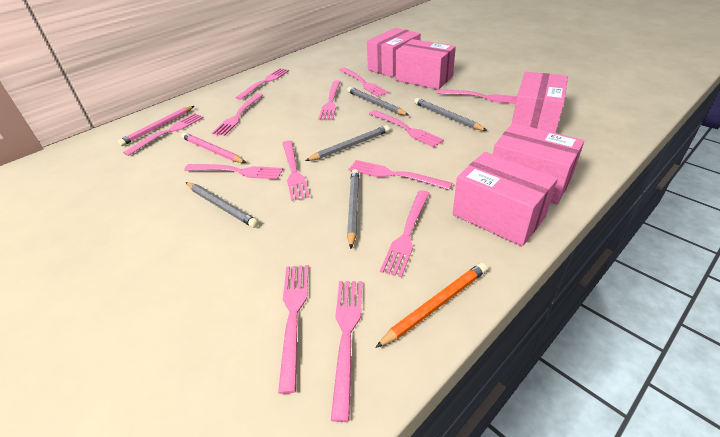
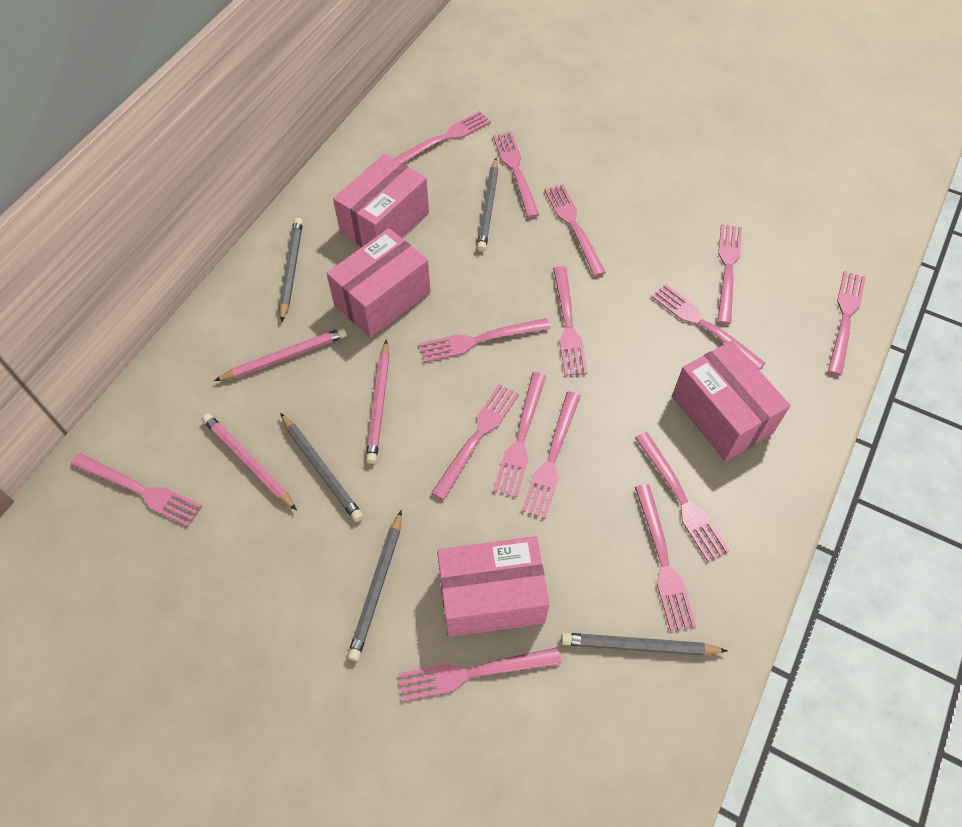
orange pencil: [375,263,487,348] = 1 -> none = 0
pink box: [367,28,421,77] [396,39,456,89] [453,152,558,246] [493,123,584,204] [512,72,568,133] = 5 -> [326,228,431,338] [333,154,429,247] [437,536,549,637] [672,341,791,461] = 4
pink fork: [123,113,204,156] [184,164,283,179] [212,93,263,136] [235,68,289,100] [278,265,309,394] [283,140,310,201] [318,80,341,120] [331,281,362,422] [339,68,389,97] [348,160,452,190] [369,110,444,147] [380,190,430,277] [437,89,517,104] = 13 -> [71,453,202,527] [394,111,491,163] [398,647,561,702] [419,318,550,363] [431,384,519,500] [493,132,539,218] [493,372,546,497] [522,392,581,518] [544,184,606,276] [553,266,588,376] [635,432,730,562] [635,484,697,631] [651,284,765,369] [717,224,742,324] [828,271,866,376] = 15
pink pencil: [117,106,194,146] [181,133,246,163] = 2 -> [202,413,297,511] [214,327,347,381] [366,340,389,464] = 3

